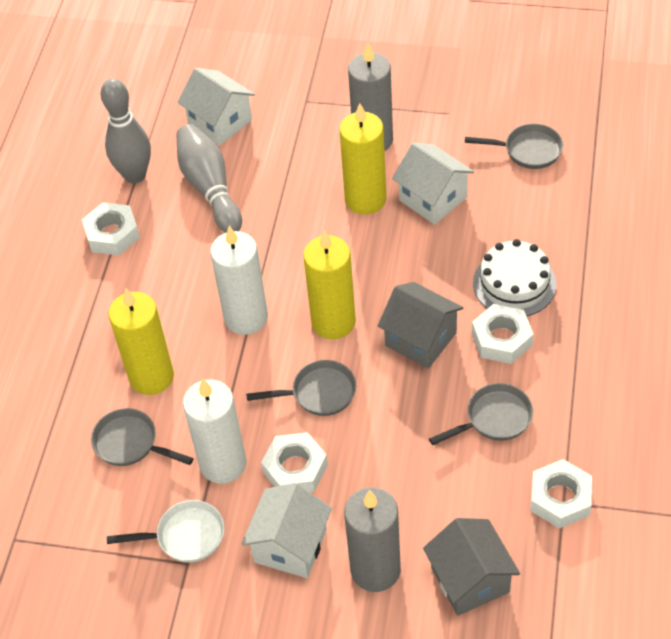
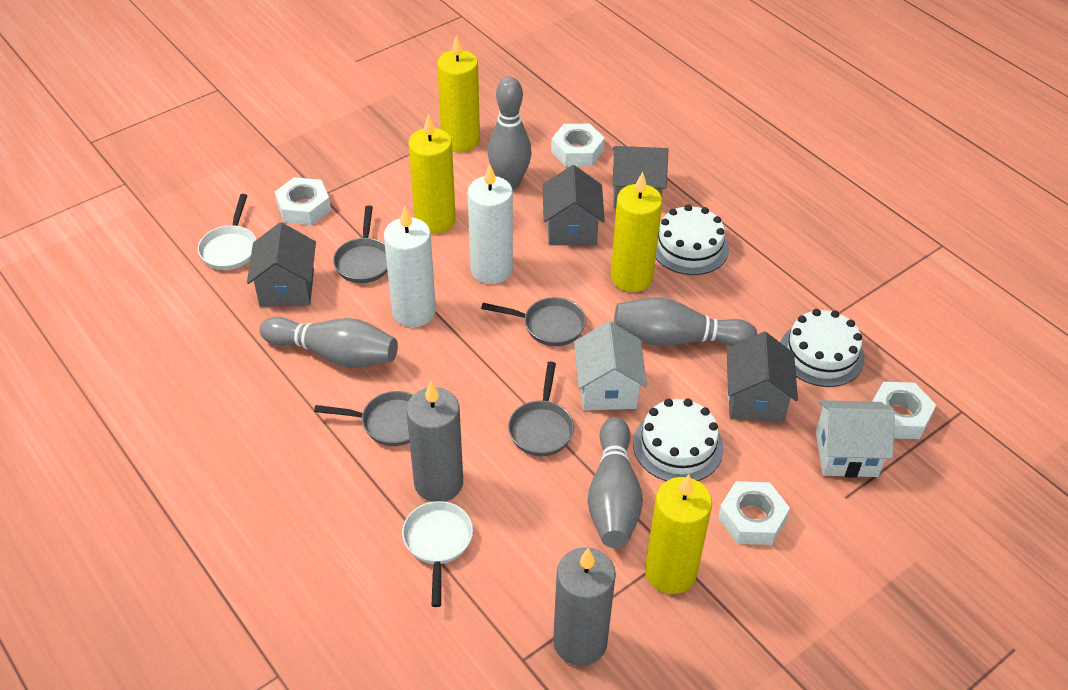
grey bowling pin: [101,78,151,184] [176,124,242,233] = 2 -> [260,317,398,368] [488,77,532,189] [588,417,643,548] [614,297,757,346] = 4
grey house: [378,282,463,369] [423,518,520,616] = 2 -> [247,222,316,307] [542,165,605,245] [612,146,668,208] [727,332,798,422] = 4
white cake: [473,239,556,316] = 1 -> [633,399,723,481] [655,204,729,275] [780,309,865,387] = 3
white house: [177,68,255,146] [242,483,332,578] [392,143,474,225] = 3 -> [574,321,647,411] [816,400,895,478] = 2
white pan: [107,500,224,563] = 1 -> [198,194,256,270] [402,501,473,607] = 2
yellow candle: [108,288,174,395] [303,230,356,339] [339,103,386,215] = 3 -> [408,114,456,234] [437,35,480,152] [611,172,662,292] [645,475,712,594] = 4

